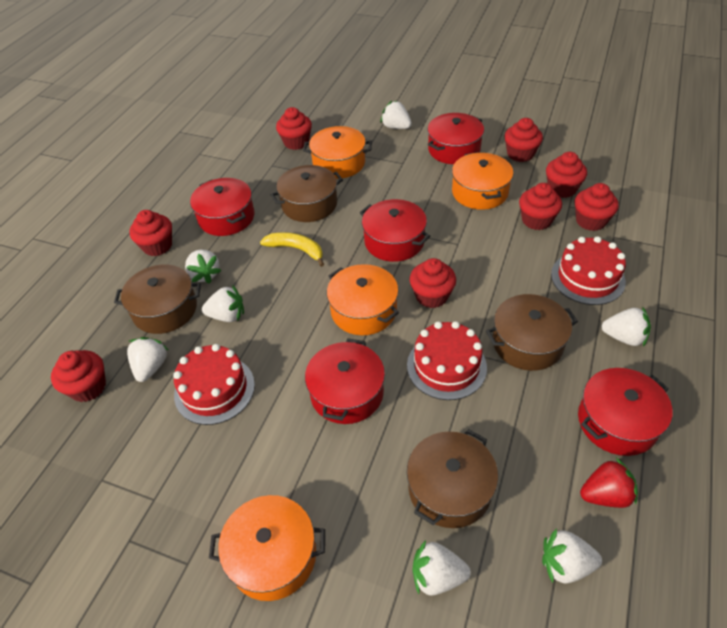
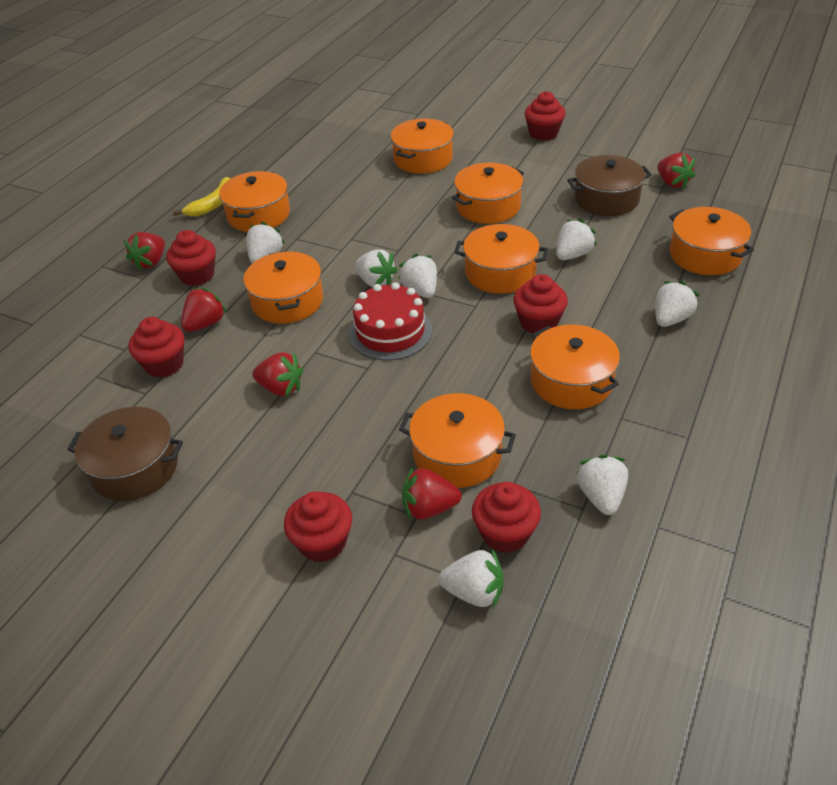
brown pot: [114,264,201,334] [271,165,343,222] [407,429,498,528] [486,294,578,371] = 4 -> [67,407,183,501] [567,155,652,216] = 2
orange pot: [209,495,325,601] [303,126,372,179] [327,264,399,335] [452,152,513,210] = 4 -> [219,171,290,232] [244,251,323,324] [391,119,454,174] [399,393,516,488] [452,163,524,224] [455,224,548,294] [530,325,620,409] [670,207,754,275] = 8
red cake: [173,344,255,425] [407,321,487,400] [551,236,626,305] = 3 -> [348,282,432,361] = 1
red cupcake: [51,350,106,402] [129,210,172,256] [276,107,312,150] [410,258,456,308] [504,118,543,162] [519,183,562,230] [546,152,587,198] [575,183,619,231] = 8 -> [129,317,185,378] [166,230,216,286] [284,491,352,563] [472,482,541,553] [513,274,568,333] [525,91,565,141] = 6
red pot: [190,178,254,236] [305,338,385,424] [360,199,430,262] [428,113,484,164] [578,368,673,456] = 5 -> none = 0
red strawberry: [580,458,638,508] = 1 -> [124,232,165,271] [181,287,227,332] [252,352,303,397] [402,467,462,520] [657,153,695,189] = 5

